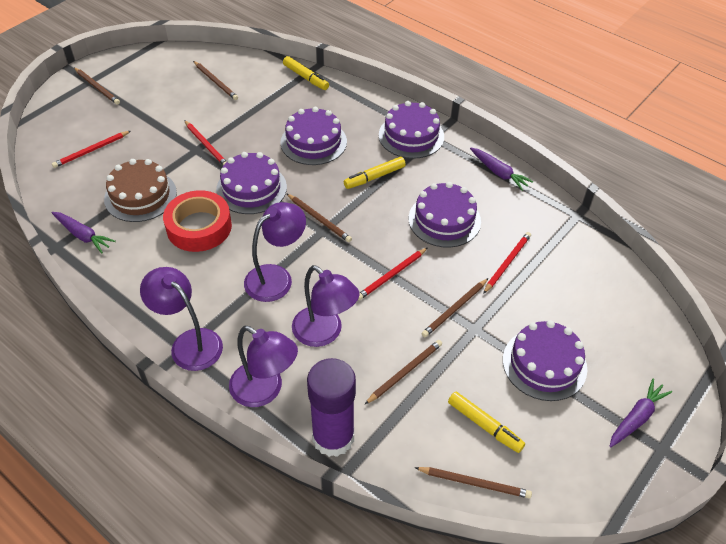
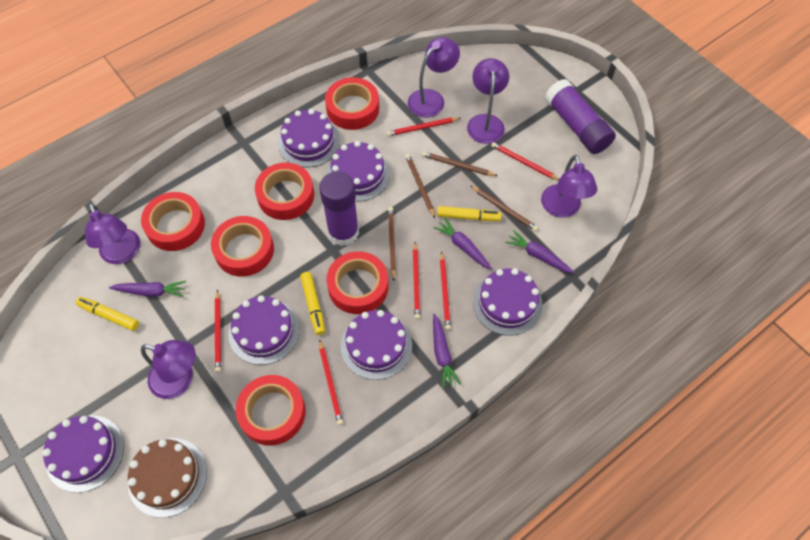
brown pencil: [74,68,120,105] [193,61,238,100] [286,193,352,242] [365,340,442,404] [414,467,532,498] [421,278,488,337] = 6 -> [388,207,396,281] [405,154,435,218] [422,152,498,176] [470,185,538,231] = 4
purple cake: [216,152,287,214] [280,107,347,165] [379,101,444,159] [409,182,481,248] [503,320,587,401] = 5 -> [42,415,124,493] [228,295,300,365] [278,109,340,168] [327,141,390,202] [341,310,412,380] [473,268,543,336] = 6
purple carrot: [51,212,116,253] [470,148,534,191] [610,379,672,447] = 3 -> [109,281,186,297] [433,218,492,270] [433,314,461,388] [505,230,574,273] = 4
purple glue stick: [307,358,356,457] = 1 -> [319,172,359,246] [545,79,616,154] = 2
purple lamp: [140,267,223,371] [229,326,298,407] [244,202,306,302] [292,265,359,347] = 4 -> [85,203,140,264] [141,340,196,399] [408,37,460,118] [467,58,509,144] [541,155,597,218] = 5
red pencil: [52,131,131,168] [184,120,227,166] [358,248,427,300] [483,232,531,294] = 4 -> [215,290,221,373] [319,339,343,425] [387,118,460,136] [413,242,420,319] [440,251,451,330] [491,142,560,180] = 6
red tape: [163,190,232,252] = 1 -> [141,192,205,251] [211,216,274,277] [236,375,306,446] [255,163,314,220] [325,77,379,130] [326,251,388,314] = 6

